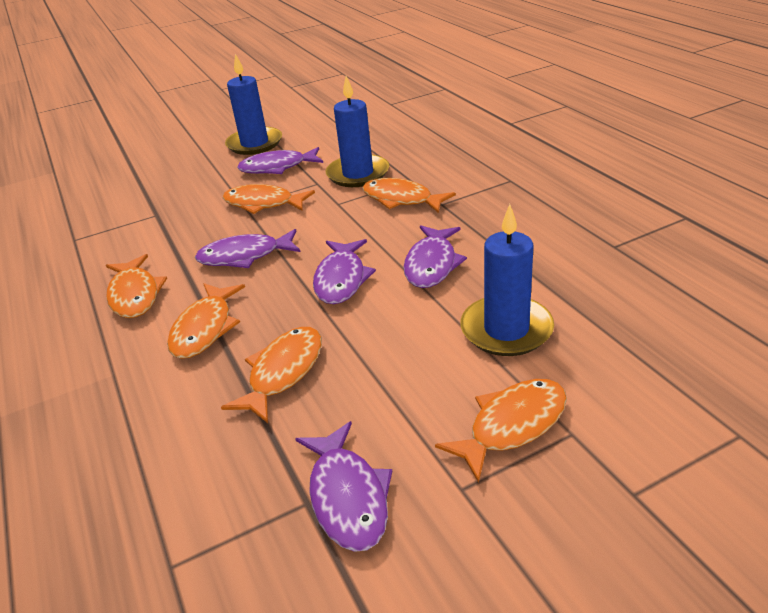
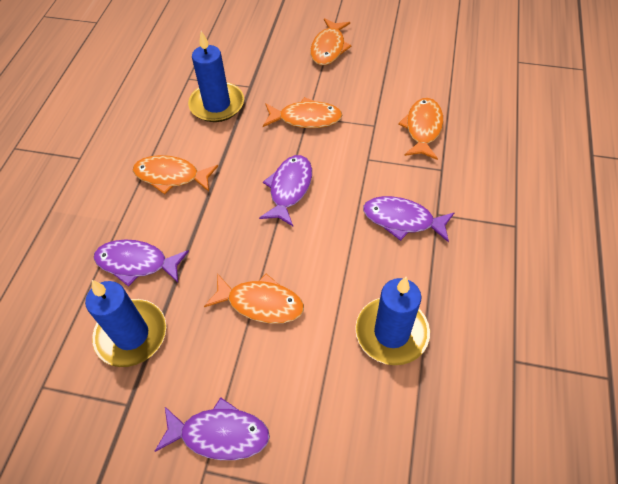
orange fish: [106,254,167,318] [167,283,245,359] [221,327,322,423] [222,184,315,214] [363,178,456,213] [435,379,567,483] = 6 -> [133,155,218,194] [204,273,304,324] [263,97,342,128] [310,18,352,65] [398,98,443,160] = 5
purple fish: [195,229,301,268] [237,147,323,174] [295,421,392,552] [313,239,376,304] [403,225,467,288] = 5 -> [94,240,189,287] [155,397,270,460] [259,155,312,226] [363,196,455,242] = 4

